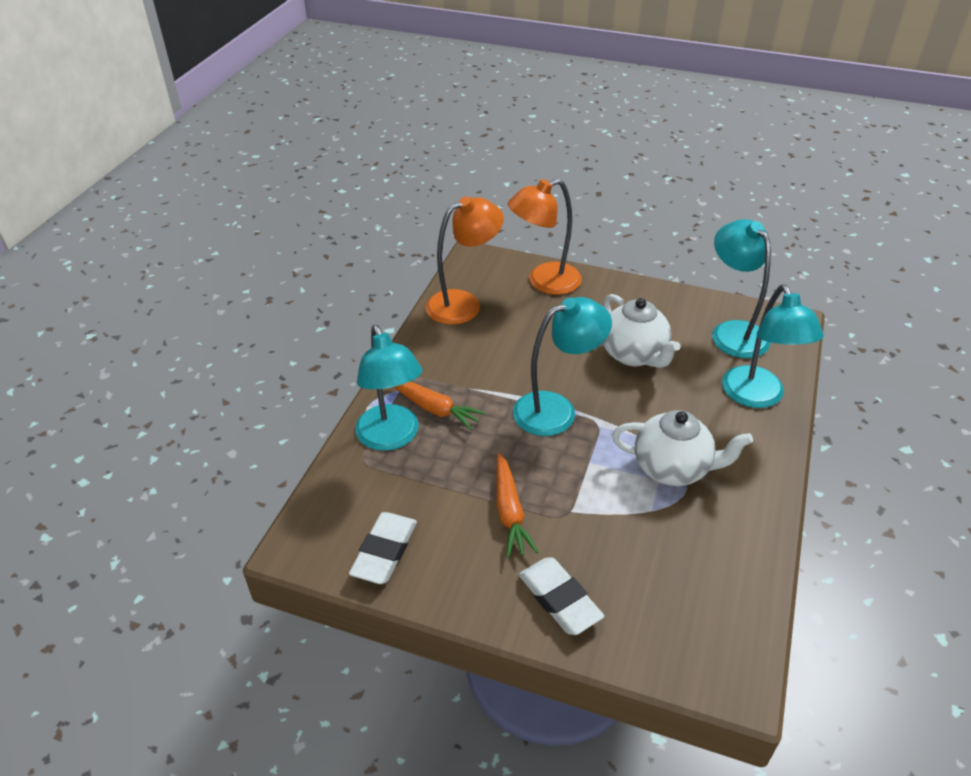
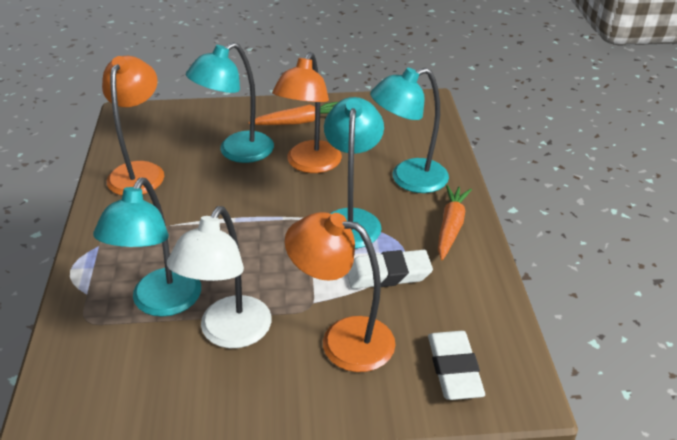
orange lamp: [426,196,504,325] [508,179,582,295] = 2 -> [102,56,164,196] [272,52,342,173] [285,212,395,372] = 3
white lamp: none = 0 -> [167,206,272,348] = 1
white teapot: [603,294,680,368] [612,410,753,486] = 2 -> none = 0

